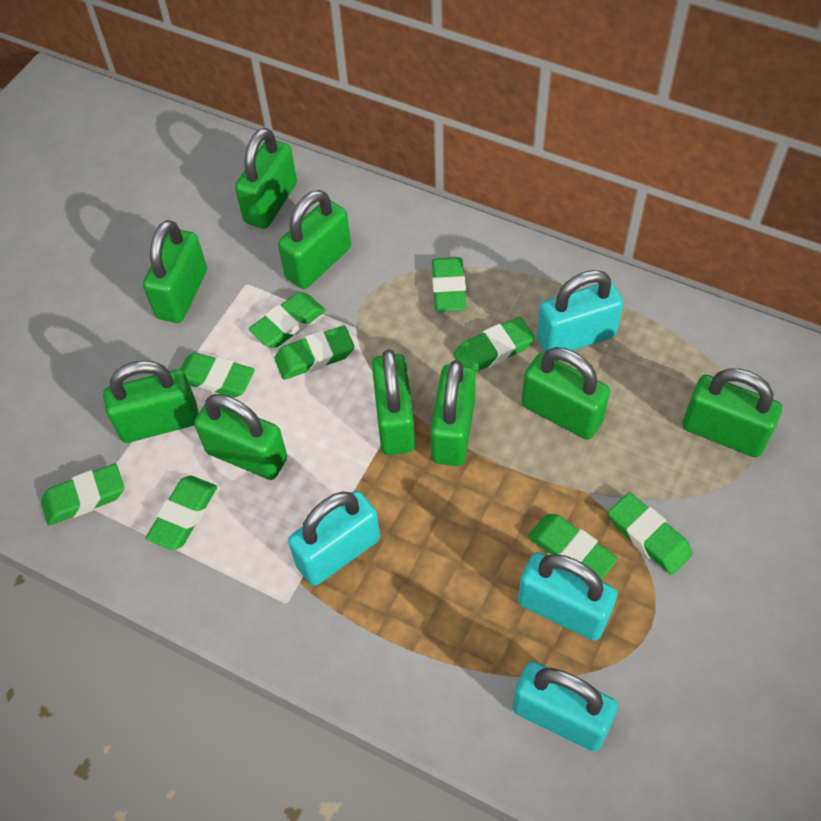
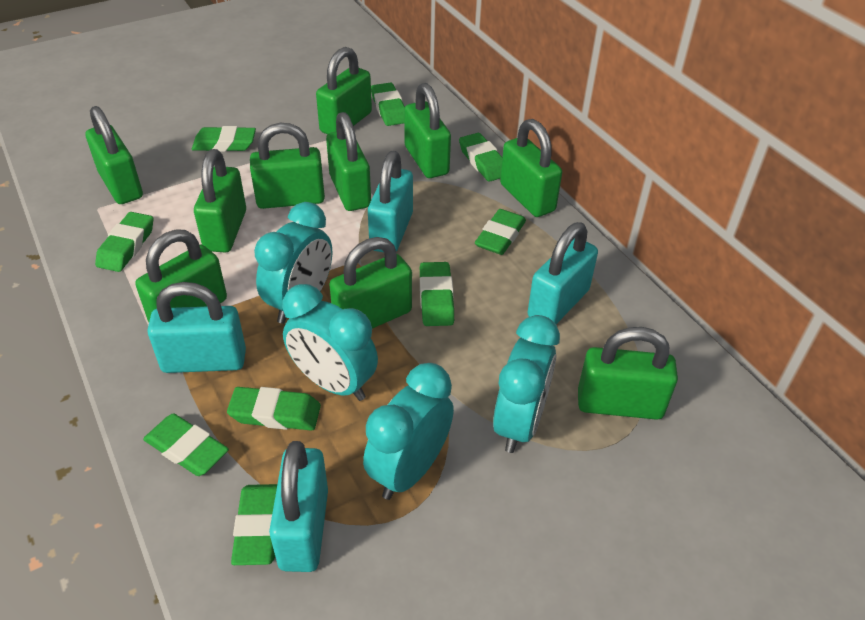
green padlock: [103,360,199,443] [143,220,207,323] [194,394,287,480] [235,128,297,229] [278,190,351,289] [372,349,415,455] [430,360,476,466] [521,347,610,440] [682,368,782,457] = 9 -> [86,106,143,204] [135,229,227,322] [194,149,246,252] [250,123,325,209] [316,47,372,134] [326,112,371,211] [329,237,412,329] [404,83,451,178] [500,119,562,217] [578,327,678,420] = 10
turquoise clock: none = 0 -> [254,202,332,324] [282,284,378,401] [363,363,454,500] [493,315,560,453] = 4

